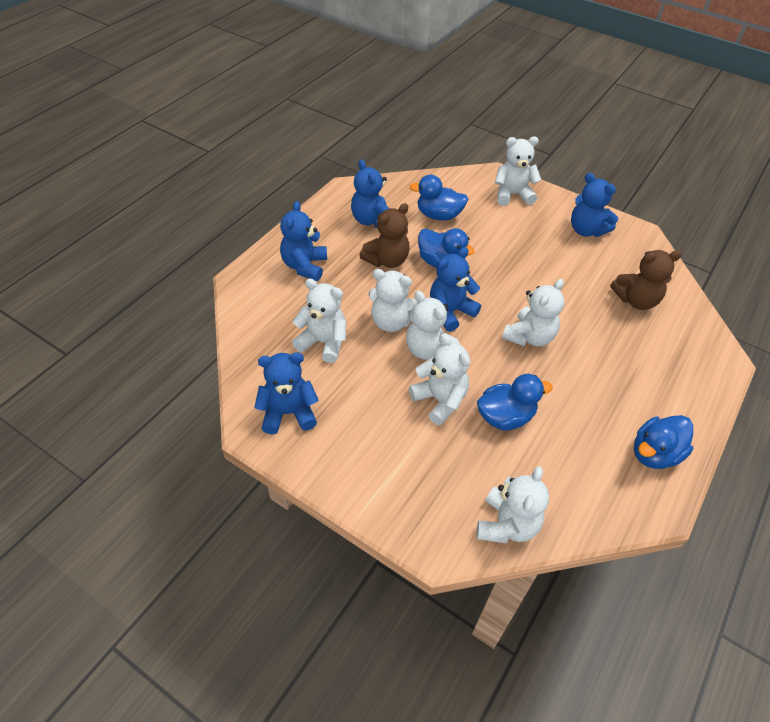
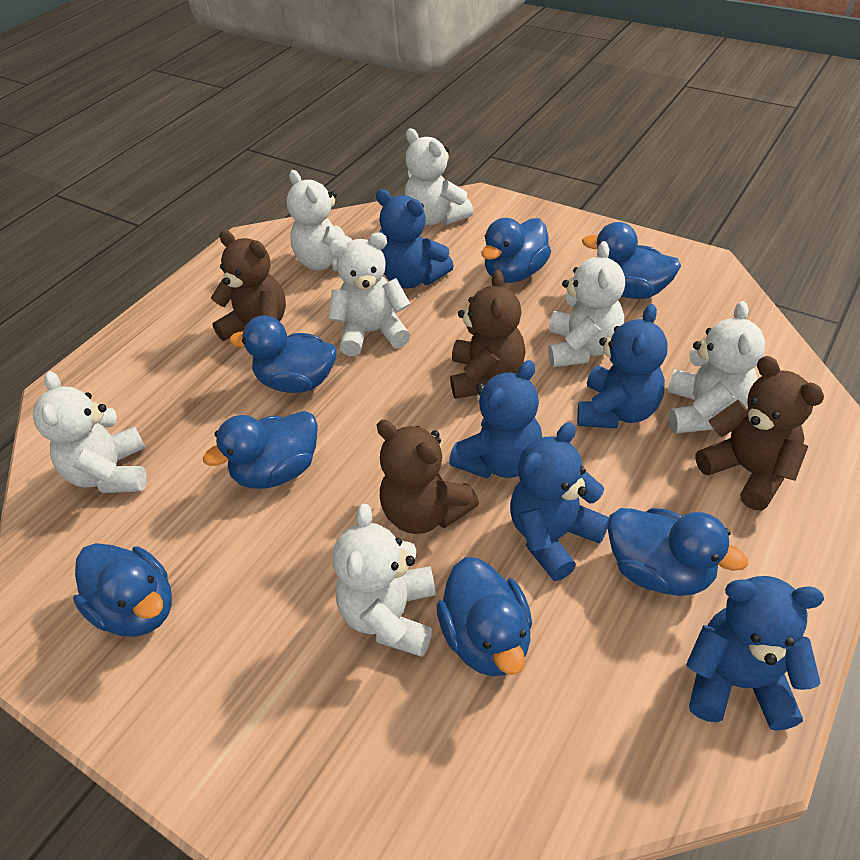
blue duck: [409,175,468,220] [418,228,475,268] [477,374,553,430] [634,415,693,469] = 4 -> [73,543,172,637] [203,411,318,489] [229,316,337,393] [437,557,532,676] [481,218,551,283] [582,222,681,299] [607,508,748,596] = 7
brown teddy bear: [359,203,410,268] [611,250,682,310] = 2 -> [211,230,286,341] [376,420,479,534] [450,270,526,399] [696,356,824,510] = 4

